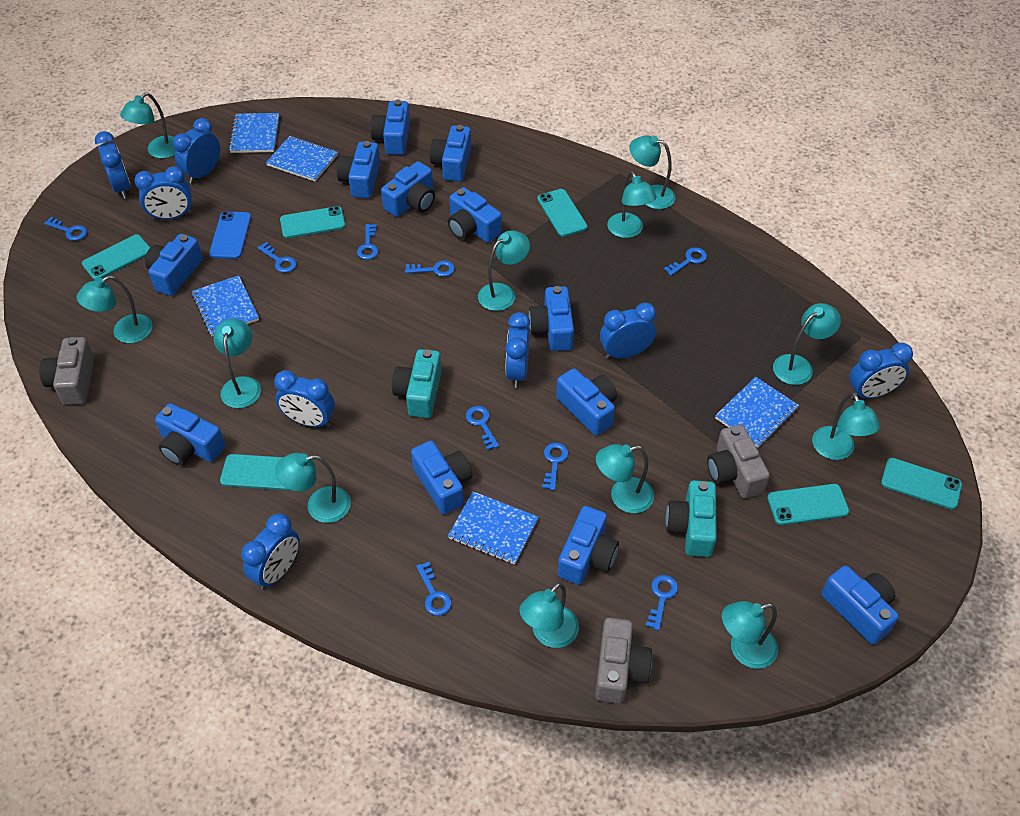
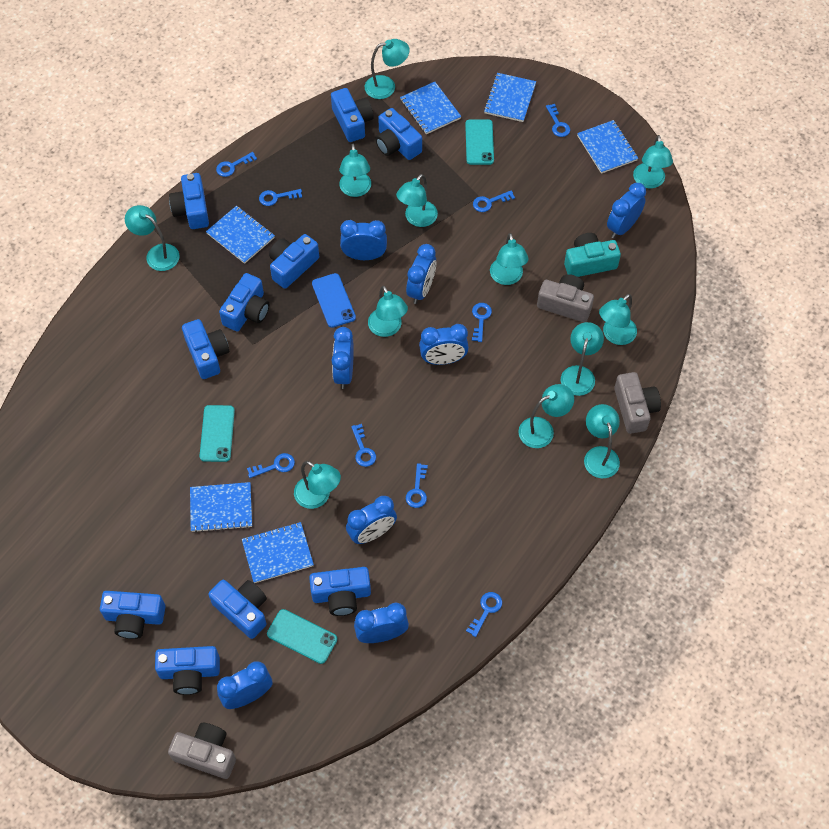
blue camera: [145,234,203,296] [155,403,225,465] [337,141,380,198] [370,100,410,155] [381,161,435,217] [411,441,472,514] [430,125,471,182] [448,187,502,243] [528,286,574,351] [556,368,617,436] [558,506,619,585] [821,565,899,645] = 12 -> [100,591,165,639] [155,646,220,695] [169,173,209,229] [182,319,229,379] [208,580,267,639] [219,273,269,331] [269,234,319,289] [309,567,371,616] [331,88,373,142] [375,108,422,160] = 10
blue notebook: [192,275,259,336] [229,113,279,153] [266,136,338,181] [448,491,538,565] [715,377,799,448] = 5 -> [190,482,252,533] [206,206,275,264] [242,522,314,583] [400,82,461,134] [484,73,536,122] [577,120,638,174] = 6
turquoise camera: [392,349,442,418] [665,480,717,557] = 2 -> [564,233,621,277] = 1
turquoise phone: [82,234,150,280] [220,454,290,490] [280,206,345,238] [537,189,587,237] [767,484,849,525] [881,458,962,510] = 6 -> [200,405,235,462] [267,609,337,664] [465,119,494,165] = 3

